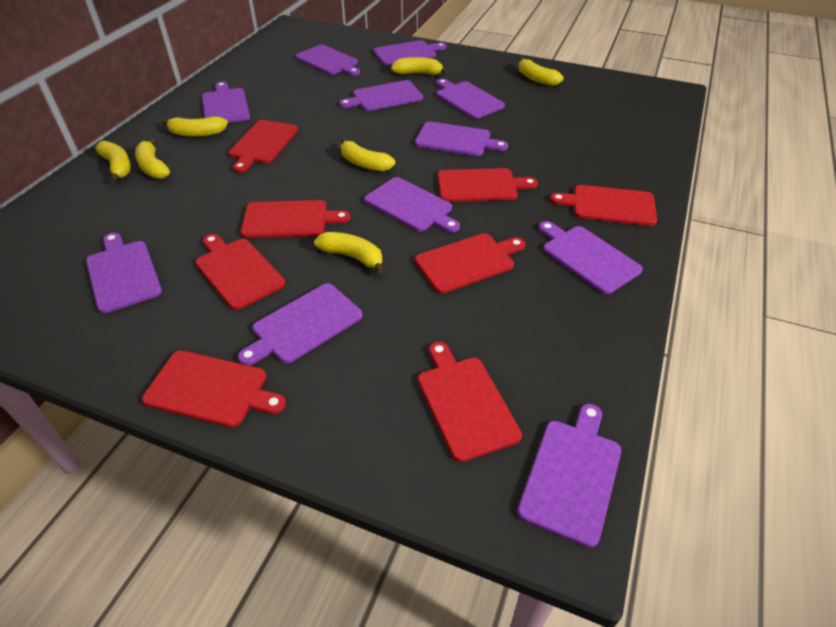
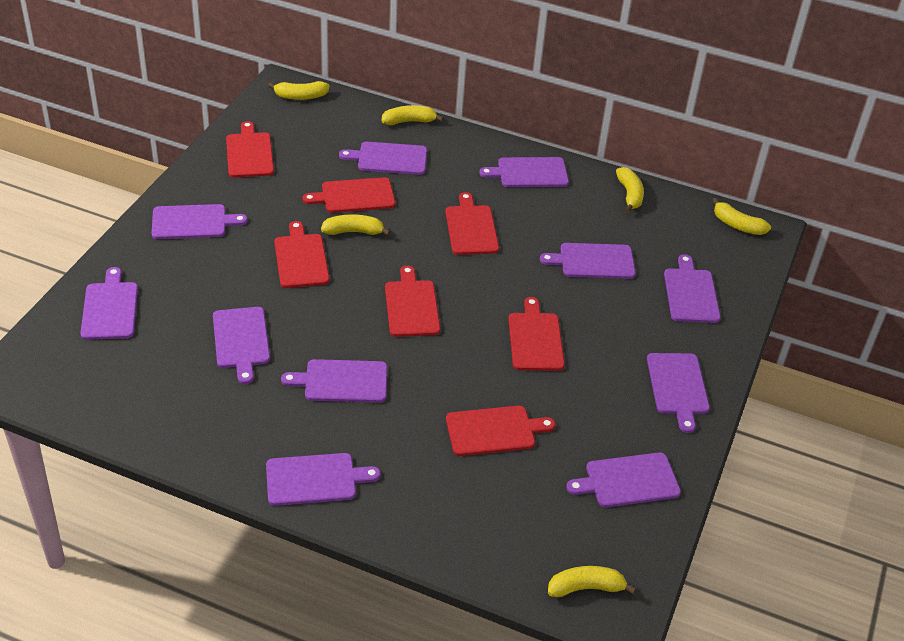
red cutting board: [142,350,286,427] [195,234,285,310] [229,120,298,173] [241,200,350,238] [415,233,525,293] [418,342,522,462] [438,168,538,202] [550,185,657,226] = 8 -> [226,121,274,178] [274,221,330,288] [302,177,395,213] [385,265,440,337] [445,192,499,255] [446,406,555,456] [508,297,565,371] = 7
yellow banana: [95,141,131,182] [135,138,170,179] [162,116,228,137] [314,232,384,274] [341,138,395,171] [391,57,448,75] [518,58,564,86] = 7 -> [268,81,330,100] [321,214,390,236] [381,105,443,125] [548,566,636,597] [616,167,644,212] [712,198,771,235] = 6

